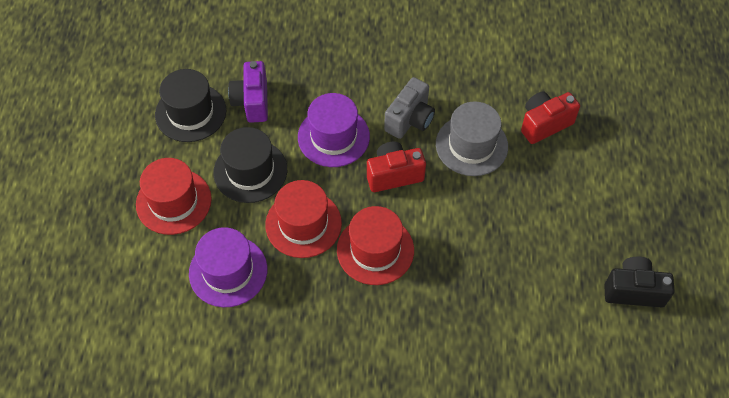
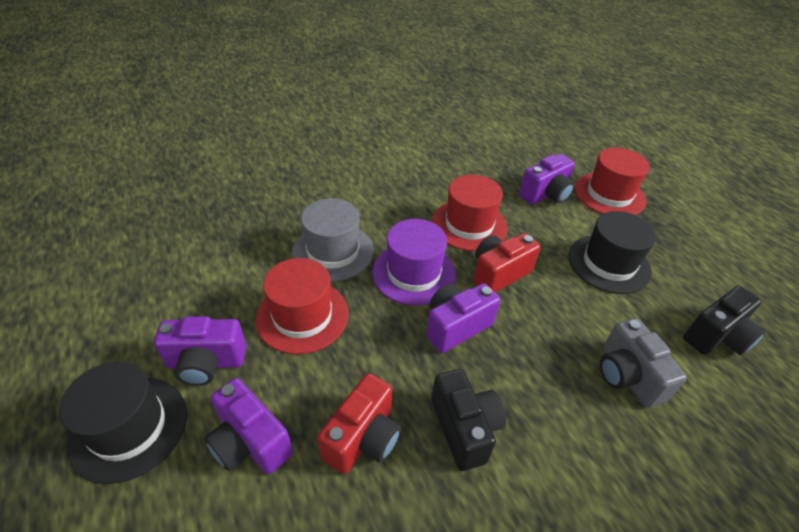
black camera: [604,257,675,307] = 1 -> [431,369,506,471] [683,286,766,355] = 2
purple camera: [228,61,268,123] = 1 -> [154,316,246,386] [204,378,293,474] [426,283,500,353] [519,154,575,205] = 4
purple hat: [189,227,267,307] [298,93,370,167] = 2 -> [372,219,456,306] = 1

